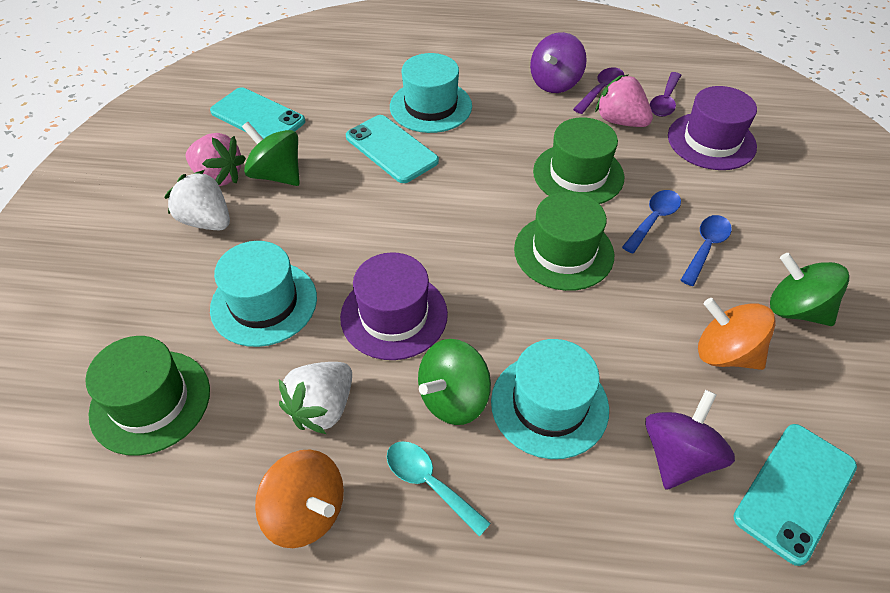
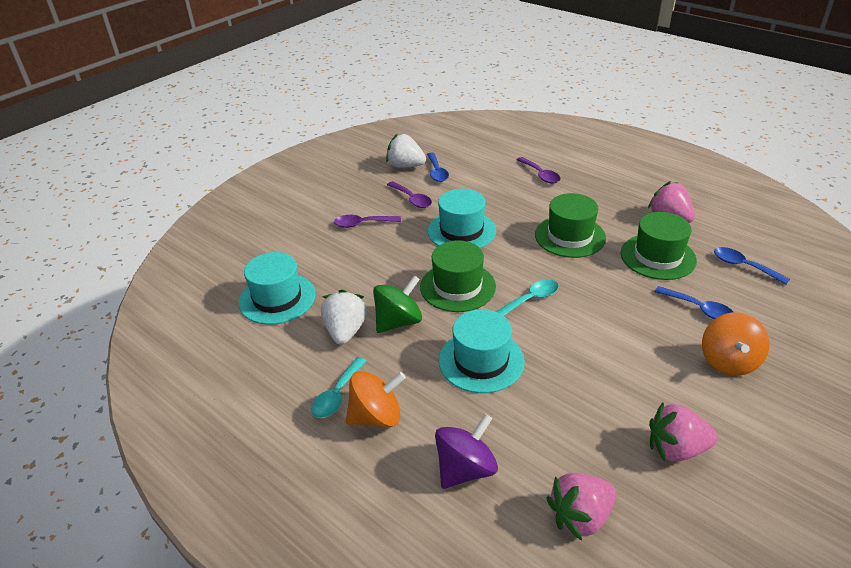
blue spoon: [622,190,681,254] [681,215,732,286] = 2 -> [427,152,449,182] [655,286,733,319] [714,247,790,285] = 3
green spinning top: [242,122,300,186] [418,339,491,425] [770,253,849,326] = 3 -> [373,275,422,333] = 1
pink strawberry: [185,133,246,186] [595,74,653,127] = 2 -> [546,473,616,541] [648,181,695,223] [649,402,718,462] = 3
purple hat: [340,252,448,360] [668,86,757,170] = 2 -> none = 0
purple spinning top: [530,32,587,93] [645,390,735,489] = 2 -> [435,414,498,489] = 1
purple spoon: [573,67,624,114] [650,72,681,117] = 2 -> [334,215,401,228] [387,181,432,208] [517,157,560,183] = 3
turquoise phone: [210,87,305,139] [346,115,439,183] [734,424,857,566] = 3 -> none = 0
turquoise spoon: [387,441,491,537] = 1 -> [311,357,367,418] [496,279,559,316] = 2

